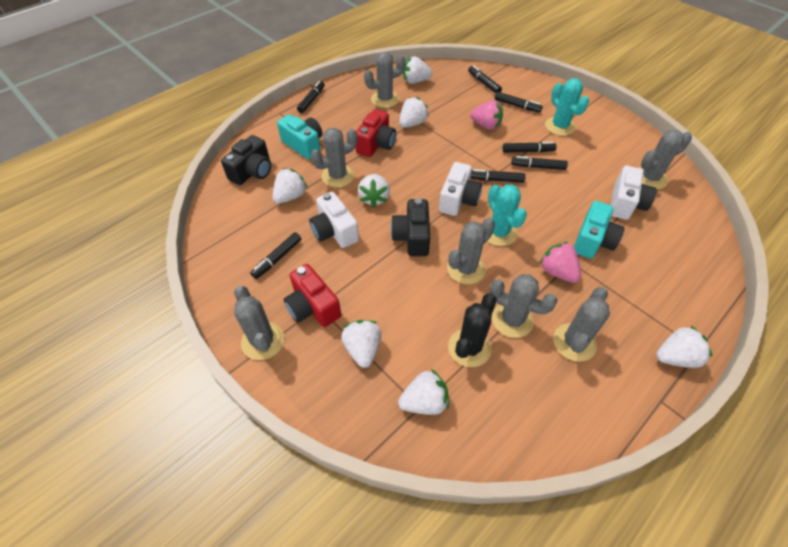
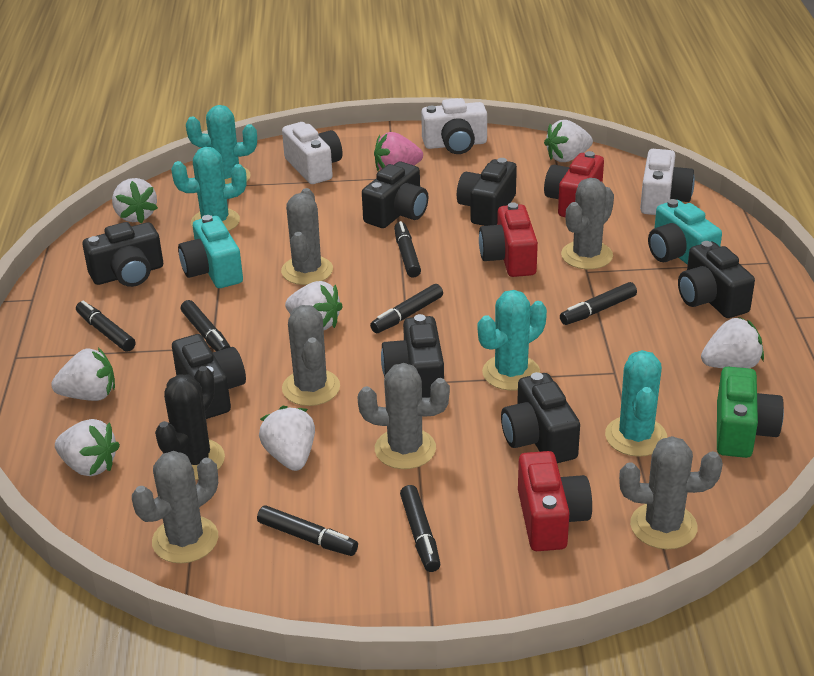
black camera: [221,135,271,185] [391,198,430,256] = 2 -> [82,222,163,287] [172,334,246,419] [362,162,428,228] [381,314,444,398] [457,158,517,226] [501,372,580,463] [678,241,755,318] = 7
green camera: none = 0 -> [717,367,784,458] = 1
grey cactus: [234,285,284,360] [311,128,358,187] [364,52,406,108] [447,218,495,284] [490,274,557,338] [553,287,610,362] [638,130,692,189] = 7 -> [132,451,218,563] [281,188,333,285] [282,305,340,406] [358,363,450,469] [561,178,614,269] [619,436,723,549] = 6
pink strawberry: [470,100,503,130] [539,242,581,283] = 2 -> [374,132,423,171] = 1
red camera: [284,264,341,327] [356,109,396,157] = 2 -> [479,202,538,277] [518,451,592,551] [544,151,604,217] = 3
turquoise cactus: [487,184,527,246] [545,78,589,136] = 2 -> [171,147,247,231] [186,105,257,184] [478,290,547,391] [605,350,667,457] = 4

